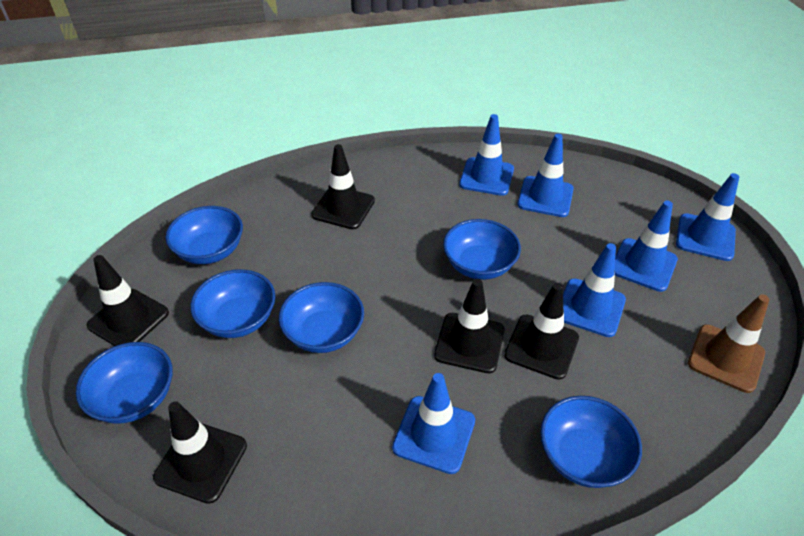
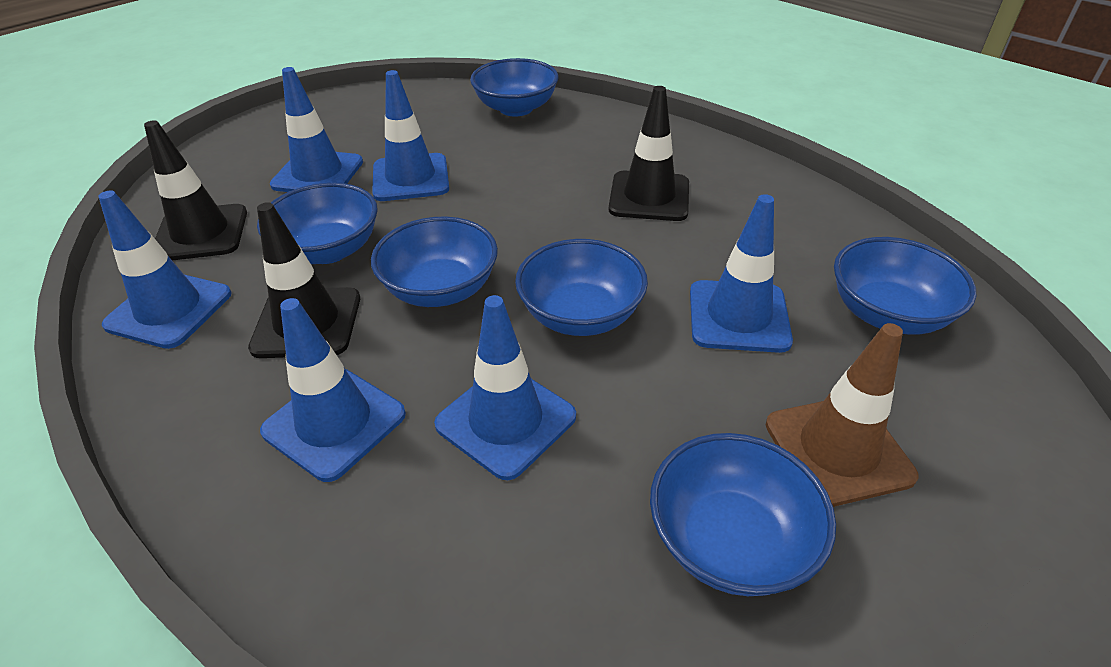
black traffic cone: [86,255,169,346] [153,401,247,504] [311,144,375,229] [434,279,505,373] [504,283,579,380] = 5 -> [144,120,247,260] [248,202,360,358] [609,86,689,221] = 3

